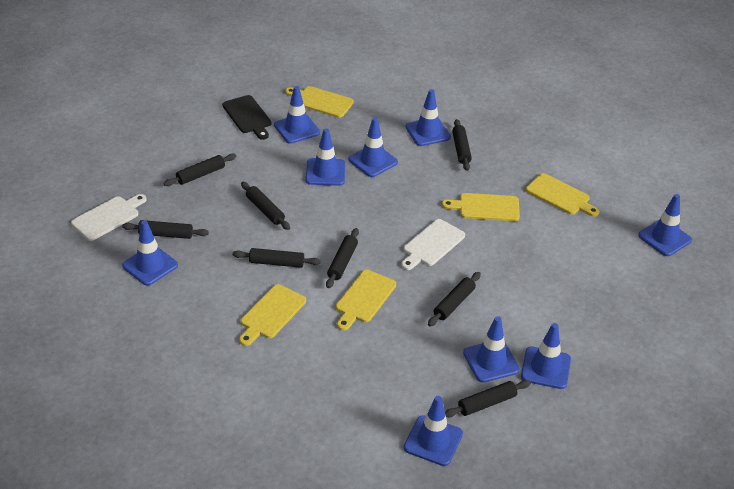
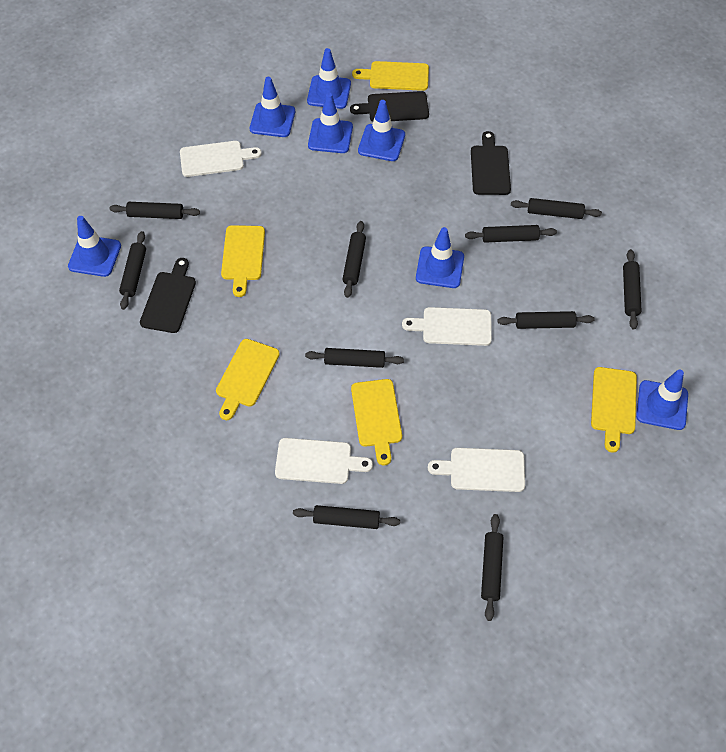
black cutting board: [222,95,272,140] = 1 -> [140,258,196,333] [350,91,429,122] [471,131,511,195] = 3
black rolling pin: [122,220,209,239] [163,154,236,186] [233,248,321,268] [241,182,290,230] [326,228,359,288] [428,272,481,326] [445,380,531,417] [452,119,472,171] = 8 -> [109,202,200,219] [119,231,146,310] [293,505,400,529] [305,348,404,368] [342,221,366,298] [465,225,557,243] [481,514,503,621] [497,311,595,329] [511,198,602,219] [623,249,642,330] = 10
blue traffic cone: [122,220,178,286] [274,86,320,144] [306,129,346,186] [348,118,398,177] [404,396,463,466] [406,89,451,146] [463,316,520,383] [521,323,571,389] [638,194,692,256] = 9 -> [68,216,121,277] [250,77,295,137] [307,48,351,109] [308,93,353,153] [358,100,405,161] [416,227,464,288] [636,369,688,430] = 7
white cutting board: [71,194,147,241] [401,219,465,270] = 2 -> [180,141,262,177] [275,438,373,484] [402,307,492,346] [428,448,525,492] = 4

